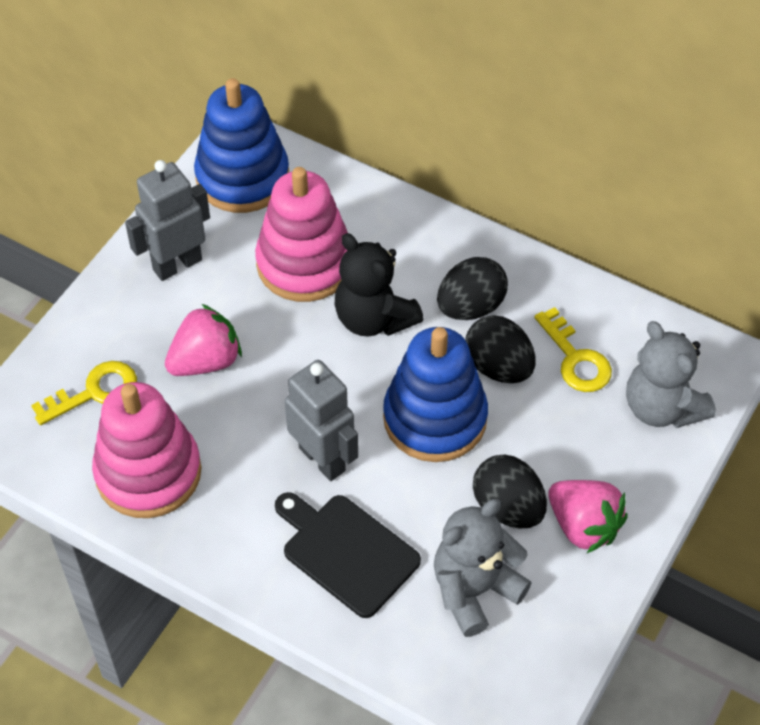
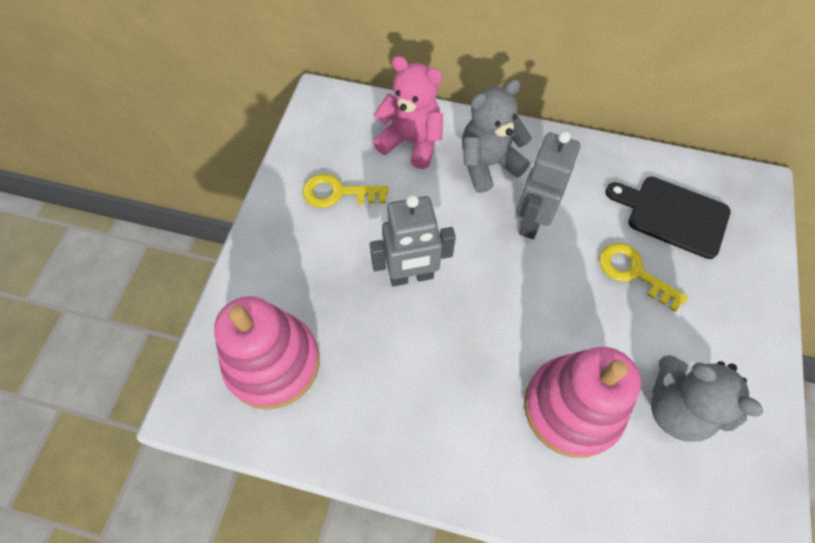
black egg: [437,257,508,320] [465,315,535,383] [473,455,547,528] = 3 -> none = 0
black teddy bear: [335,233,424,337] = 1 -> none = 0
blue stacking toy: [194,78,289,213] [383,327,488,462] = 2 -> none = 0
pink strawberry: [165,304,242,376] [548,480,628,553] = 2 -> none = 0
pink teddy bear: none = 0 -> [373,56,443,169] = 1

